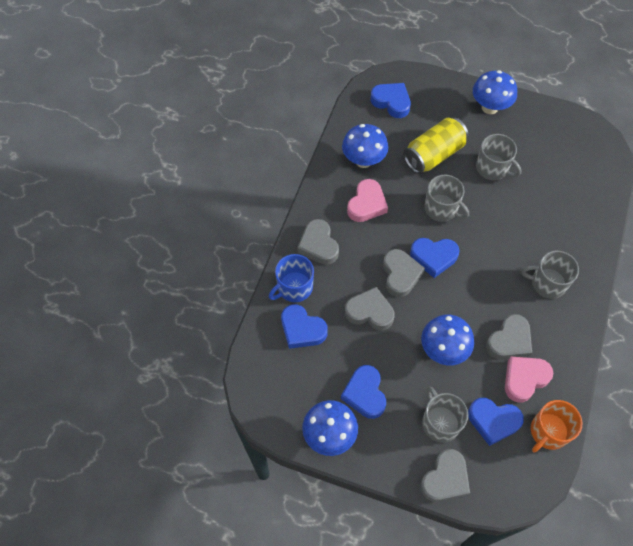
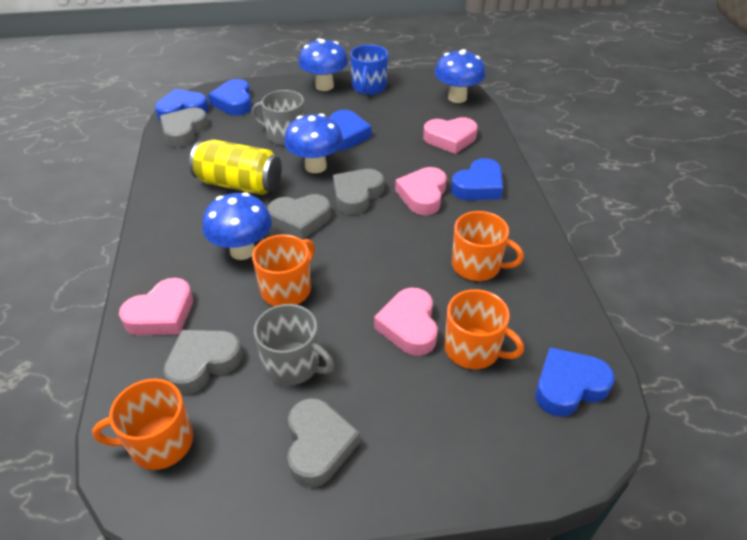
grey mug: [422,386,468,443] [424,175,469,222] [476,134,521,180] [522,251,579,299] = 4 -> [251,90,305,145] [254,304,334,386] = 2
orange mug: [531,400,582,453] = 1 -> [92,379,193,470] [252,234,315,306] [444,289,524,369] [452,211,524,281] = 4
pink heart: [347,179,388,222] [505,357,553,403] = 2 -> [119,278,193,335] [374,288,438,356] [395,167,447,215] [423,117,478,154] = 4

